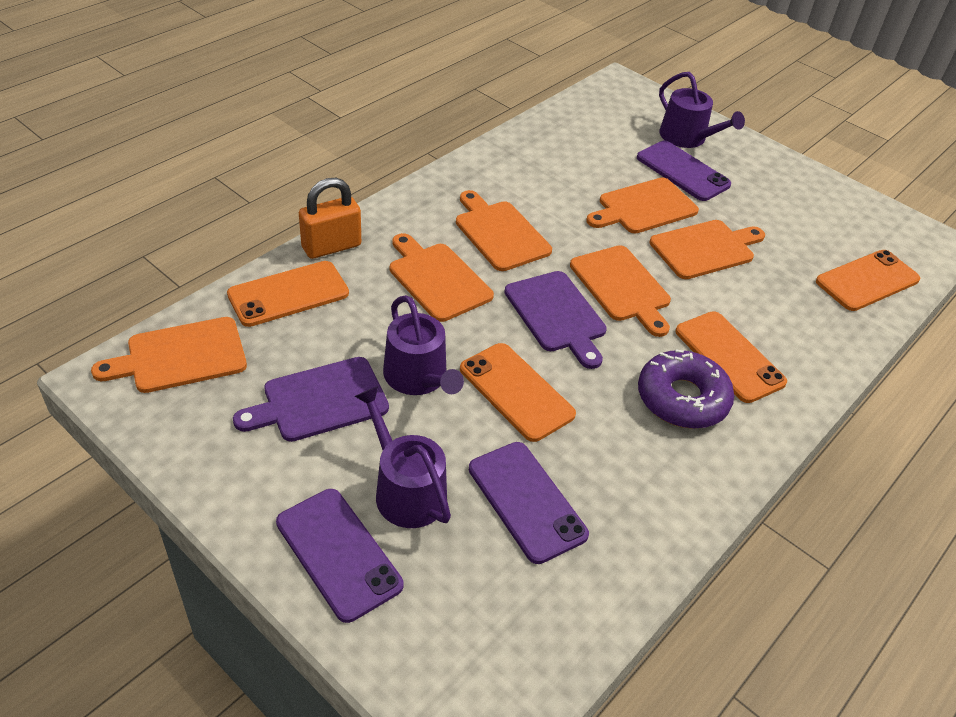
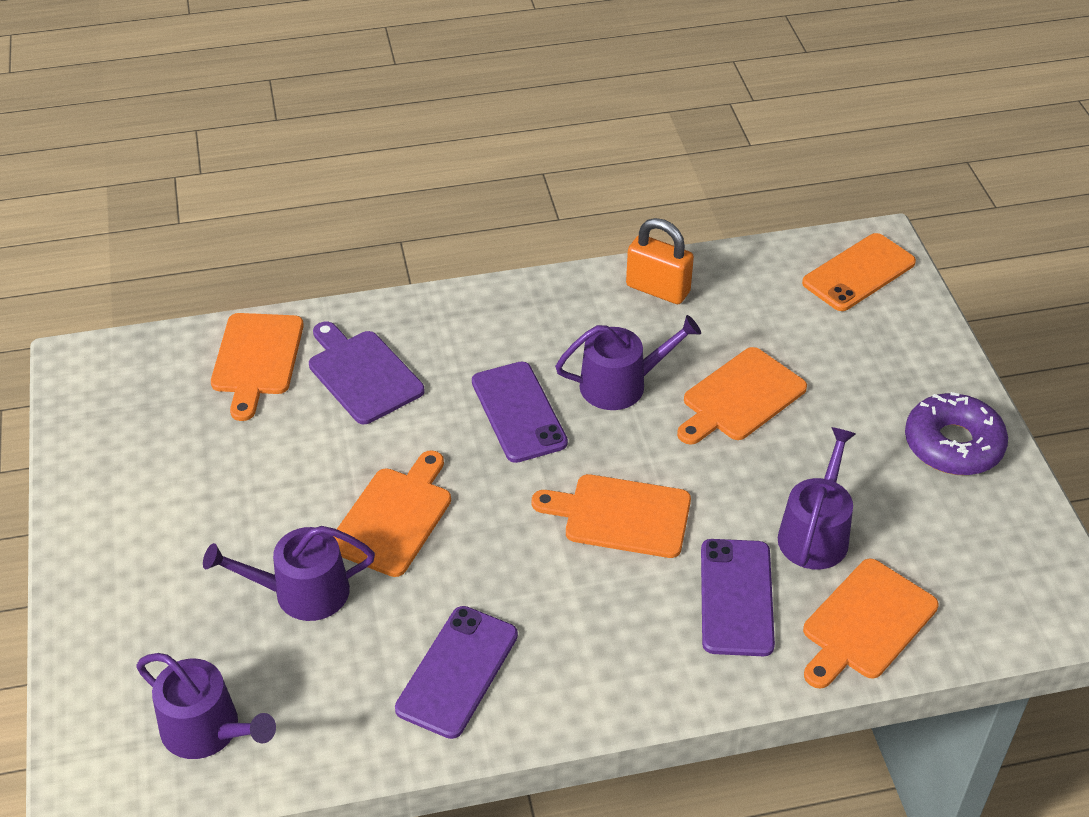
orange cutting board: [91,317,247,393] [390,233,494,322] [456,190,552,271] [570,245,671,337] [586,177,699,234] [650,220,765,279] = 6 -> [211,313,304,421] [335,450,451,577] [532,474,691,558] [677,347,807,445] [803,558,939,689] = 5
orange phone: [227,261,349,327] [460,343,576,442] [675,311,787,403] [816,250,920,311] = 4 -> [802,233,916,311] = 1
purple cutting board: [233,357,389,442] [504,271,607,369] = 2 -> [309,321,424,424] = 1
purple watering can: [355,386,451,528] [383,295,464,395] [659,72,745,148] = 3 -> [136,653,276,759] [203,526,375,621] [555,315,701,410] [778,427,856,570] = 4

